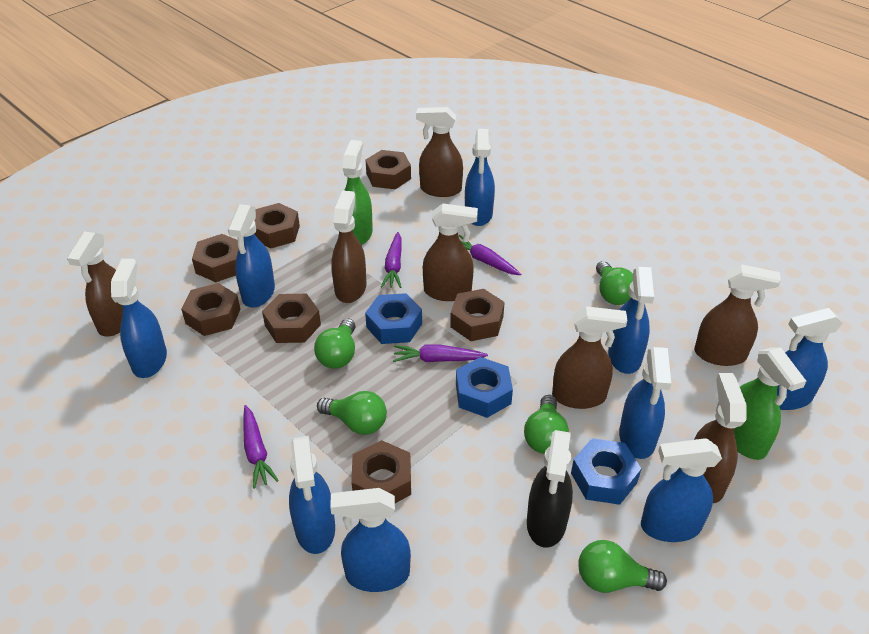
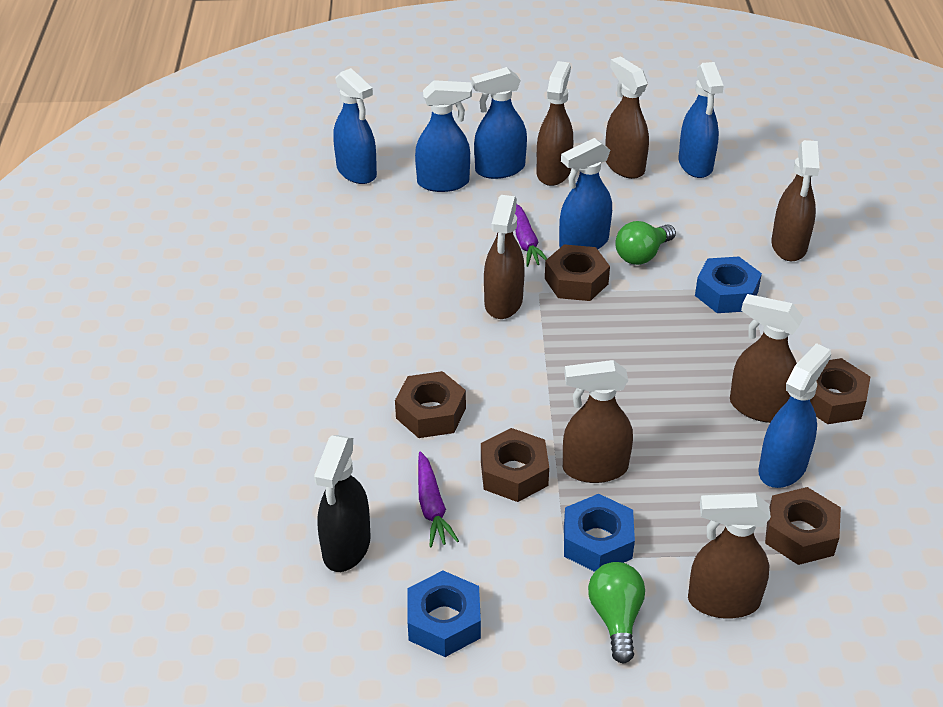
blue spray bottle: [111,259,167,378] [228,204,275,307] [289,436,335,554] [330,488,411,592] [465,129,495,226] [608,267,654,374] [619,347,671,459] [641,438,722,542] [777,308,843,410] = 9 -> [333,68,377,184] [415,80,472,192] [471,67,527,179] [559,138,612,249] [679,62,724,178] [758,343,831,488] = 6
brown nut: [181,283,241,336] [192,234,239,282] [254,203,300,249] [262,294,321,343] [351,440,411,503] [365,150,411,189] [450,289,505,341] = 7 -> [395,371,466,438] [481,428,549,502] [545,244,610,301] [765,487,841,565] [810,358,870,424] = 5
green light bulb: [314,319,356,369] [317,391,387,435] [524,395,569,454] [578,540,667,593] [596,261,633,305] = 5 -> [588,562,645,664] [615,221,676,265] = 2
green spray bottle: [343,140,373,245] [734,348,806,460] = 2 -> none = 0
purple carrot: [244,405,279,488] [381,232,402,288] [393,345,488,362] [459,235,521,275] = 4 -> [418,451,459,547] [515,204,547,267] = 2

